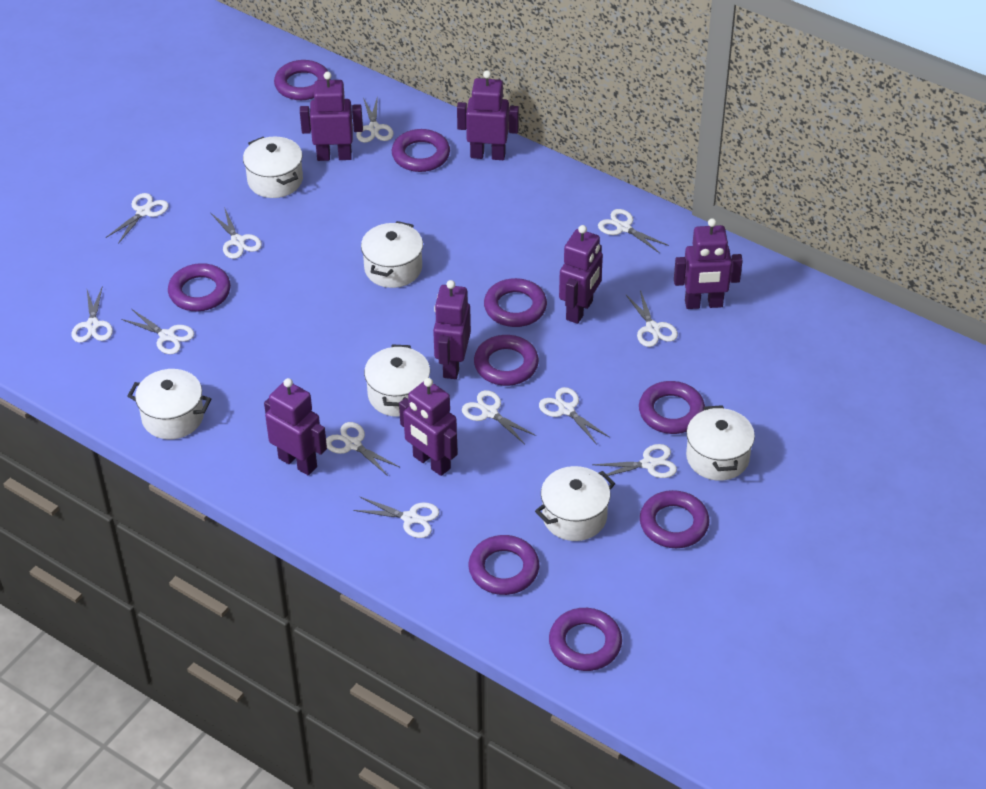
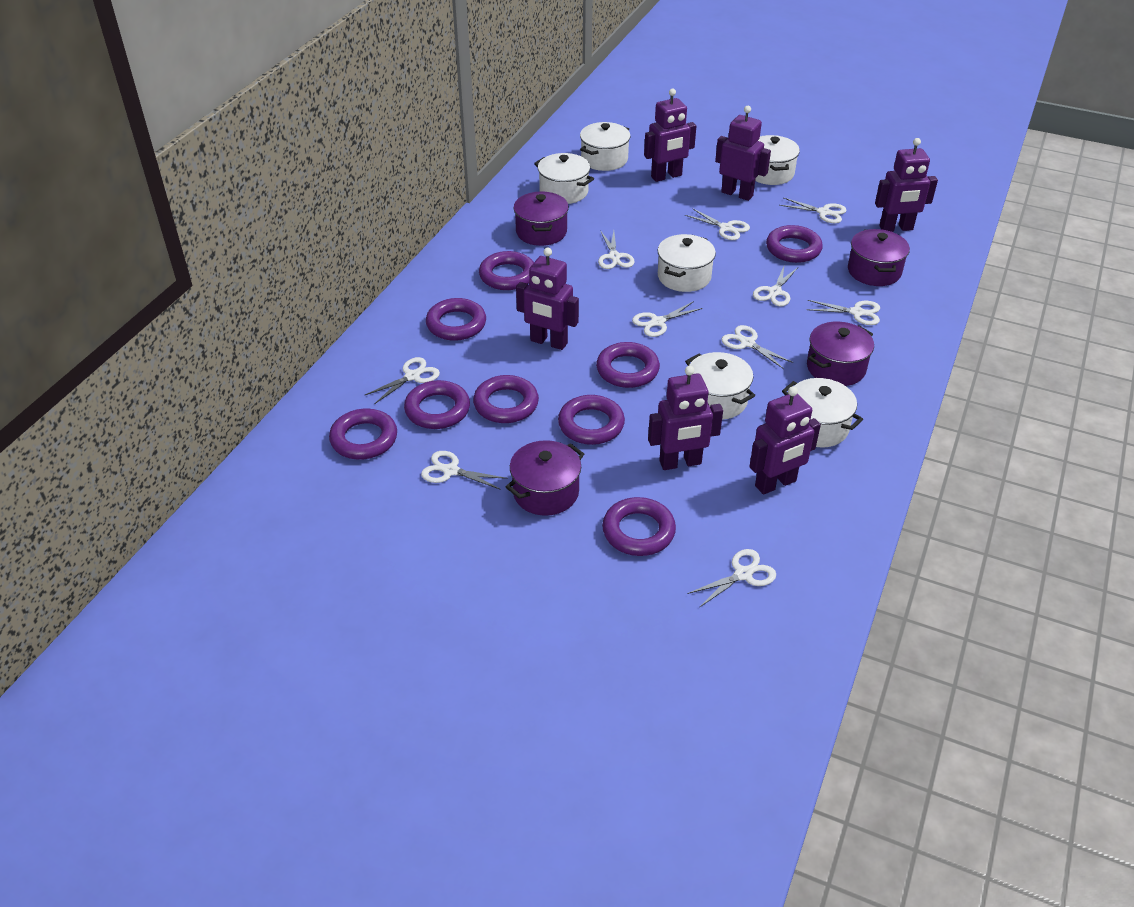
purple pot: none = 0 -> [506,440,584,516] [514,192,569,246] [807,322,874,386] [848,229,910,286] = 4
purple robot: [264,378,327,475] [300,72,363,161] [399,378,458,476] [433,280,471,379] [457,70,519,160] [559,225,603,324] [674,218,743,309] = 7 -> [516,248,579,350] [644,89,696,182] [648,366,723,470] [715,106,771,201] [749,386,821,495] [875,138,938,232] = 6
white scissors: [72,286,113,343] [106,193,169,244] [121,309,194,354] [211,207,262,259] [326,422,399,476] [353,496,439,538] [356,96,394,143] [462,390,536,444] [539,387,609,445] [592,444,677,478] [598,209,669,253] [625,290,678,347] = 12 -> [365,357,440,404] [421,451,508,490] [598,230,635,269] [632,301,703,337] [685,208,750,240] [688,549,776,608] [721,325,794,369] [753,264,797,306] [779,197,847,223] [807,300,880,325] = 10

